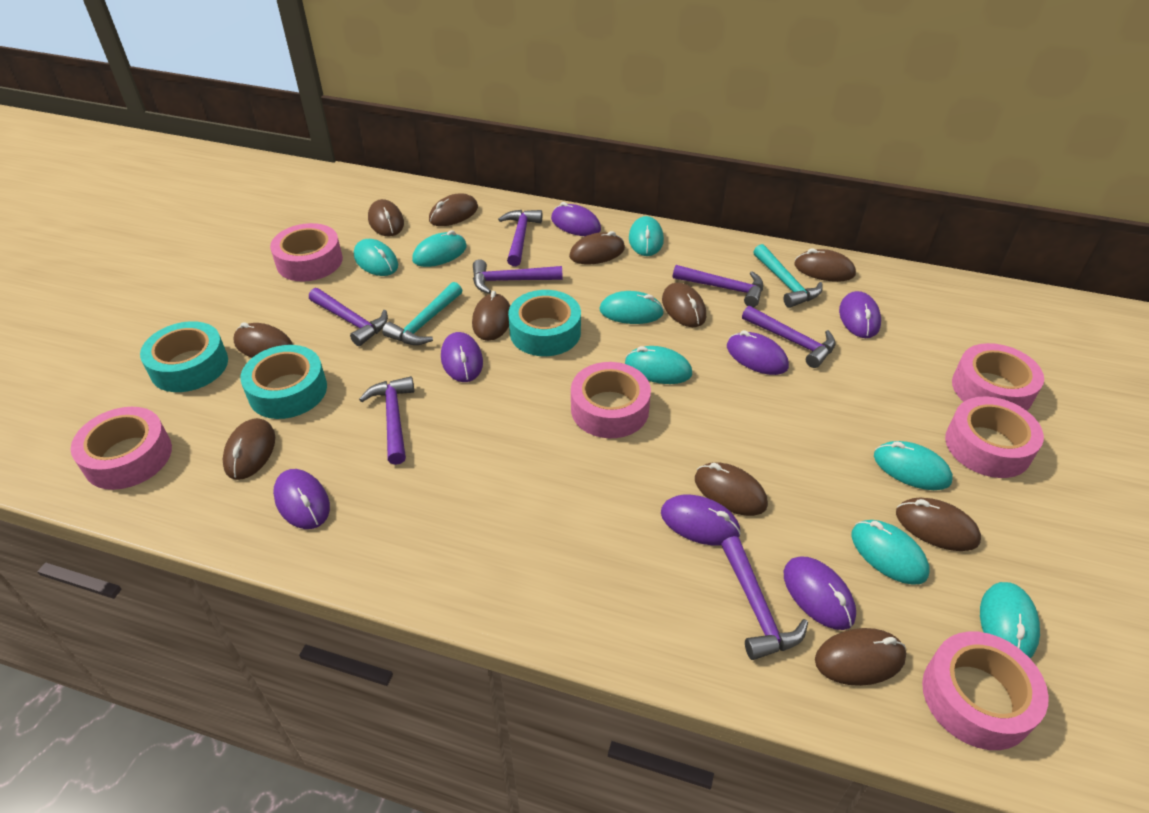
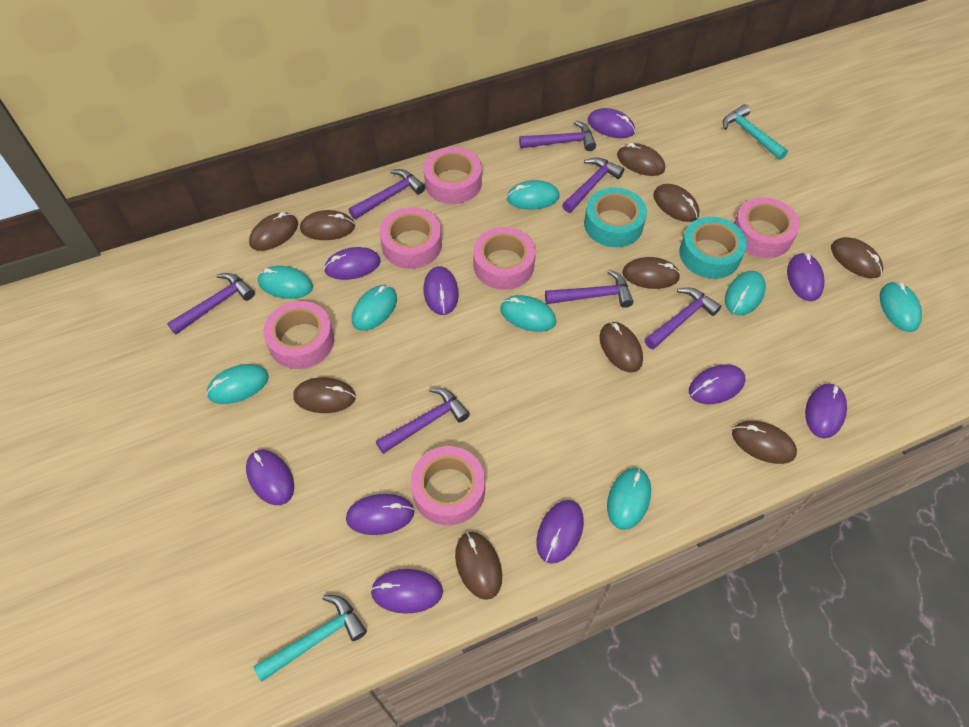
brown mouse: [223,418,275,480] [233,322,293,358] [368,199,404,237] [429,193,478,226] [472,291,510,341] [569,231,625,264] [662,283,706,327] [695,462,768,516] [794,248,856,282] [815,628,906,686] [896,498,981,551] = 11 -> [249,212,298,251] [293,377,356,413] [300,210,355,240] [455,532,502,600] [600,322,643,373] [617,143,665,176] [622,257,681,289] [653,184,699,222] [732,421,797,464] [831,237,883,278] = 10
purple mouse: [273,469,330,529] [441,332,483,382] [551,202,601,236] [661,495,741,546] [727,330,789,375] [784,556,856,630] [839,291,881,338] = 7 -> [246,450,294,505] [324,247,380,280] [346,494,415,535] [370,569,443,614] [424,266,459,315] [537,500,584,564] [588,108,635,138] [689,364,745,404] [787,252,825,301] [805,383,847,439] = 10
turquoise tape: [140,321,228,392] [240,345,327,419] [508,290,581,356] = 3 -> [584,187,647,247] [679,217,747,279] = 2

